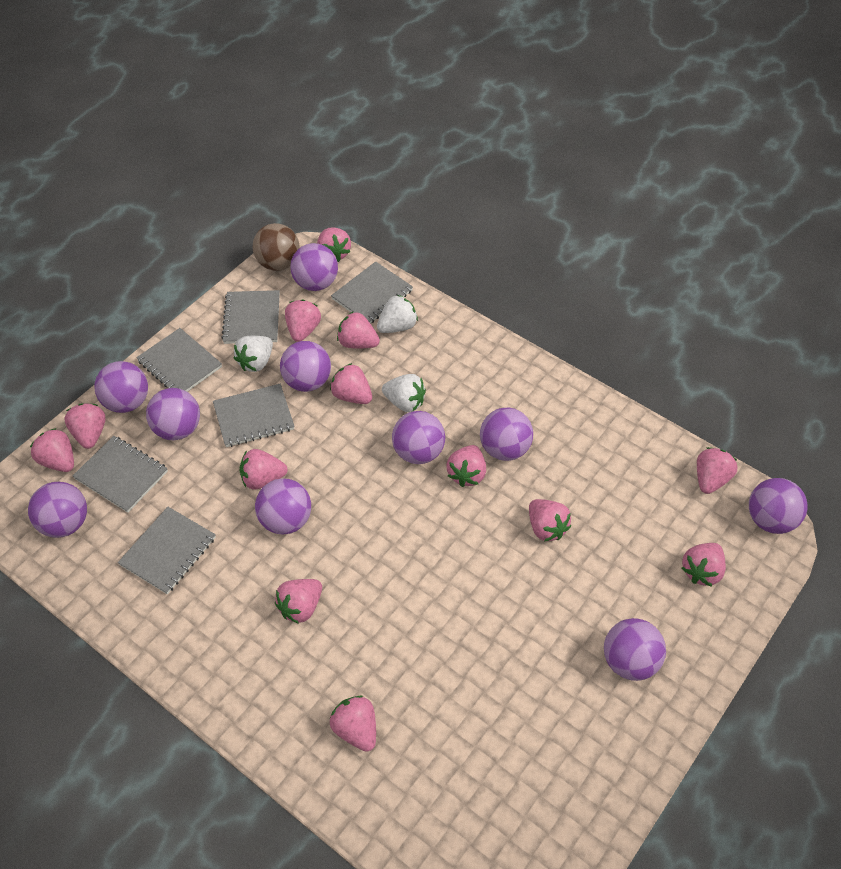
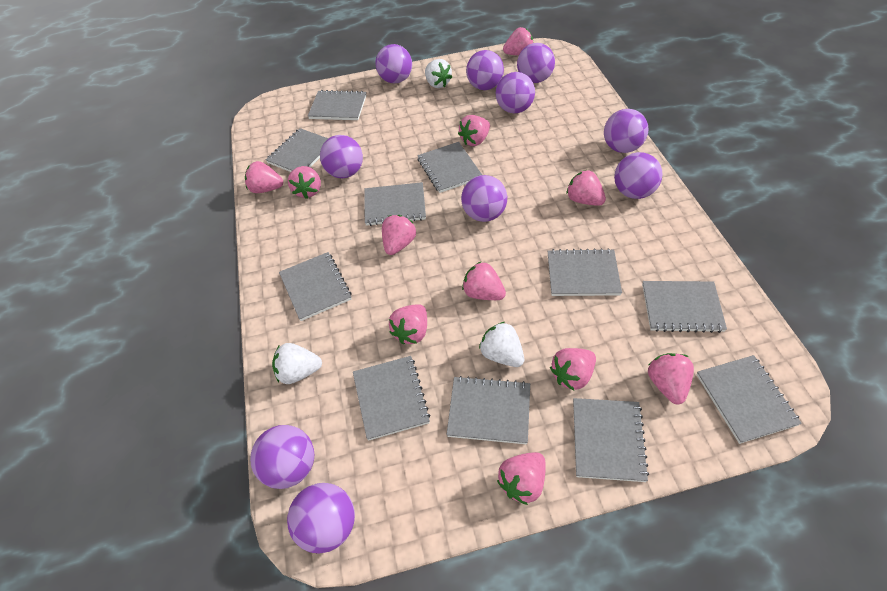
brown ball: [253,223,300,271] = 1 -> none = 0
grey notebook: [73,436,168,513] [118,507,216,594] [136,328,222,392] [213,384,295,447] [221,290,280,344] [331,261,413,324] = 6 -> [266,128,329,172] [279,252,351,321] [308,90,367,120] [353,356,431,441] [364,182,426,226] [417,142,482,193] [446,376,530,444] [548,248,622,296] [573,398,649,482] [642,281,727,333] [697,355,802,444] = 11
pink strawberry: [30,428,74,472] [64,403,106,449] [240,449,288,490] [275,579,322,624] [285,299,321,342] [317,227,351,262] [330,363,372,404] [330,696,376,752] [337,312,380,349] [446,445,486,487] [529,499,571,541] [682,543,726,587] [697,447,737,494] = 13 -> [245,161,283,193] [288,166,321,199] [382,215,416,255] [389,304,427,344] [458,115,490,146] [462,262,506,300] [497,452,546,505] [503,27,534,55] [550,348,596,391] [566,170,606,206] [648,353,694,404] = 11

